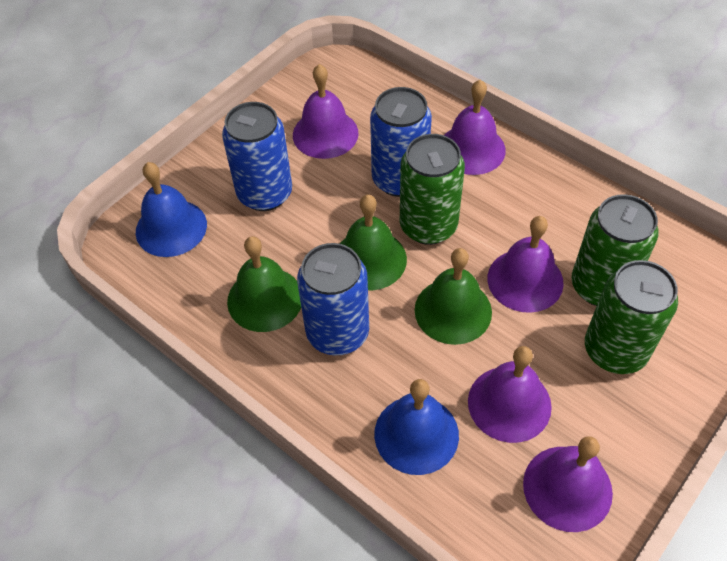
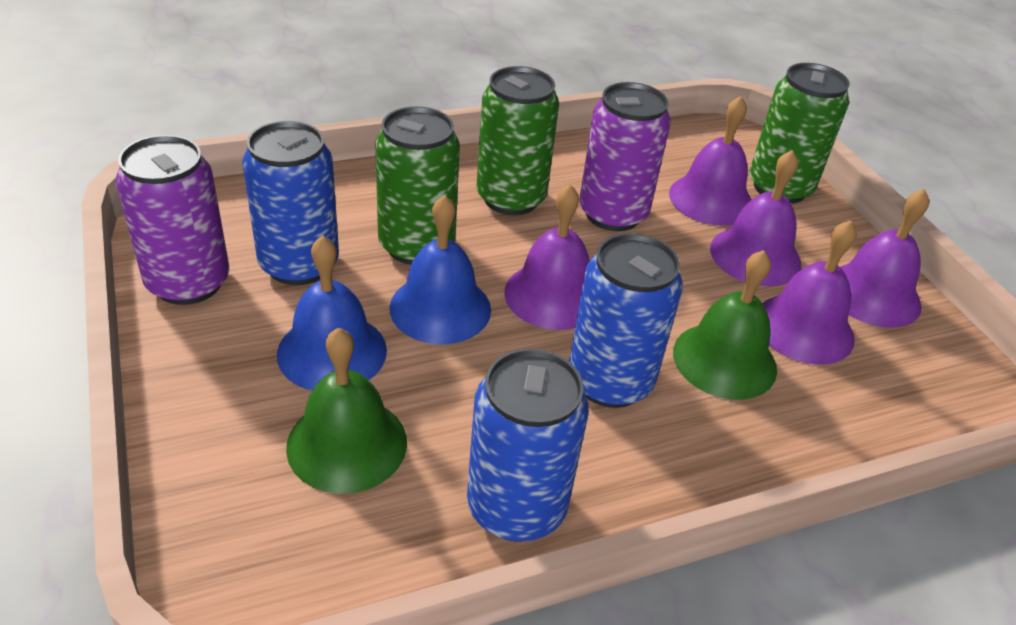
green bell: [227,236,301,332] [340,195,407,290] [415,248,492,345] = 3 -> [286,327,407,494] [673,250,777,400] = 2
purple can: none = 0 -> [115,135,229,305] [579,82,671,231] = 2

